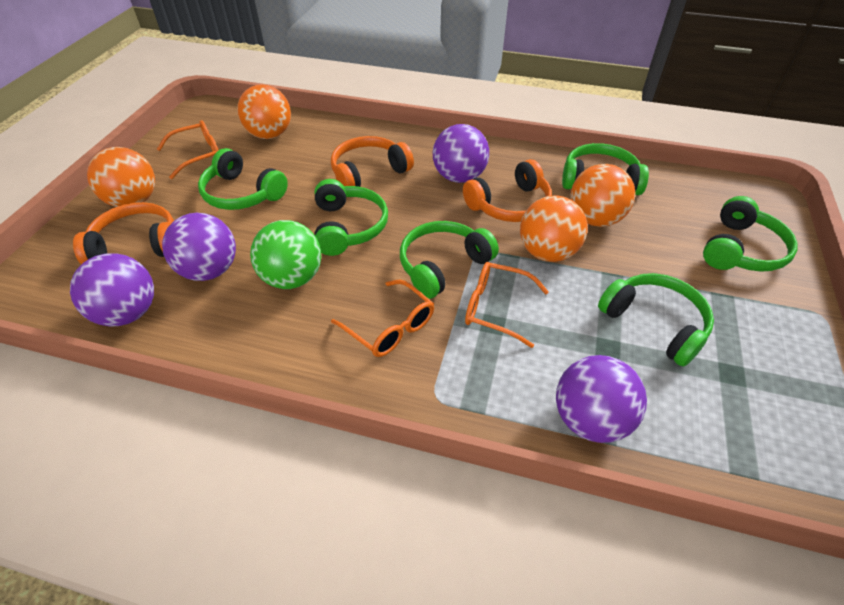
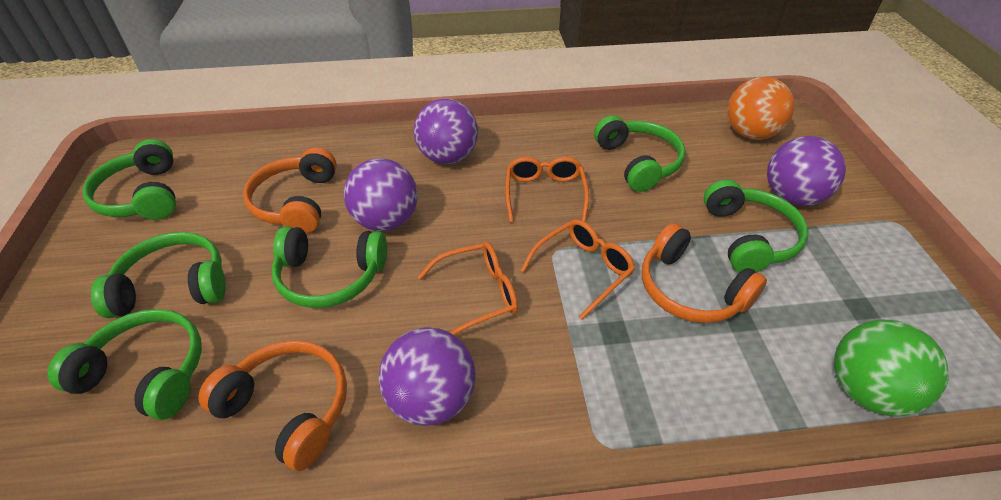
orange ball: [87,147,155,207] [237,84,291,139] [520,195,588,262] [570,164,636,227] = 4 -> [727,77,795,140] = 1

